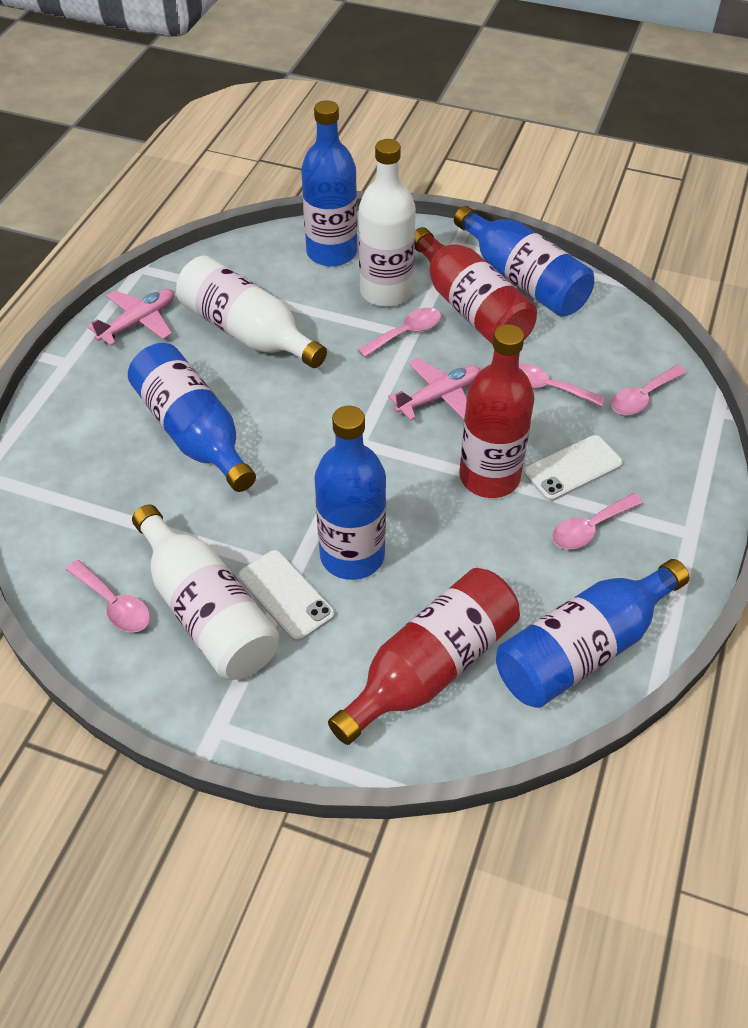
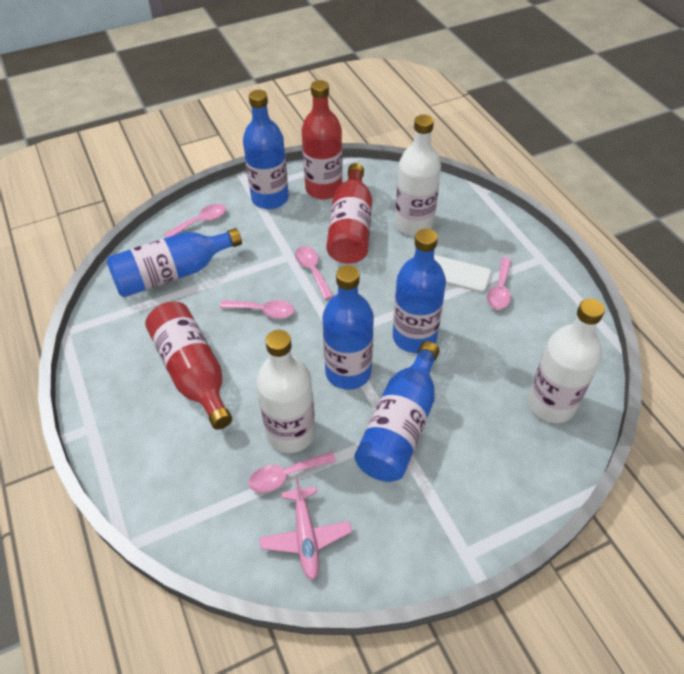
pink plane: [88,289,175,346] [388,358,480,421] = 2 -> [260,478,352,580] = 1
white phone: [238,550,335,641] [524,435,623,501] = 2 -> [434,255,492,293] = 1

